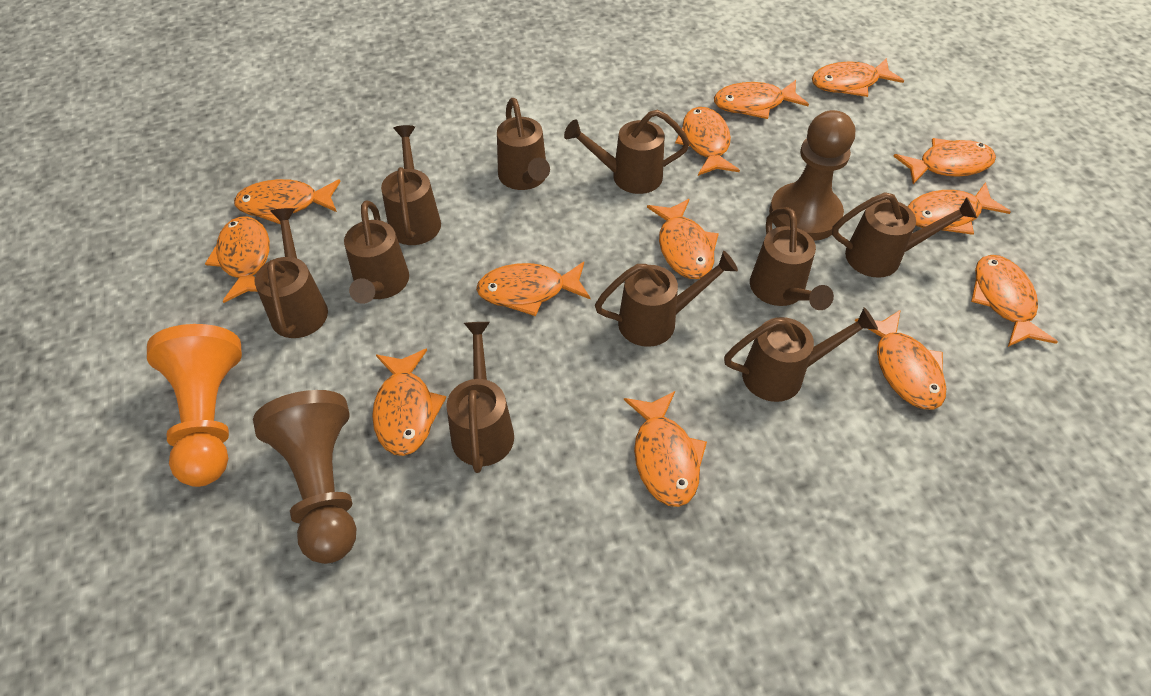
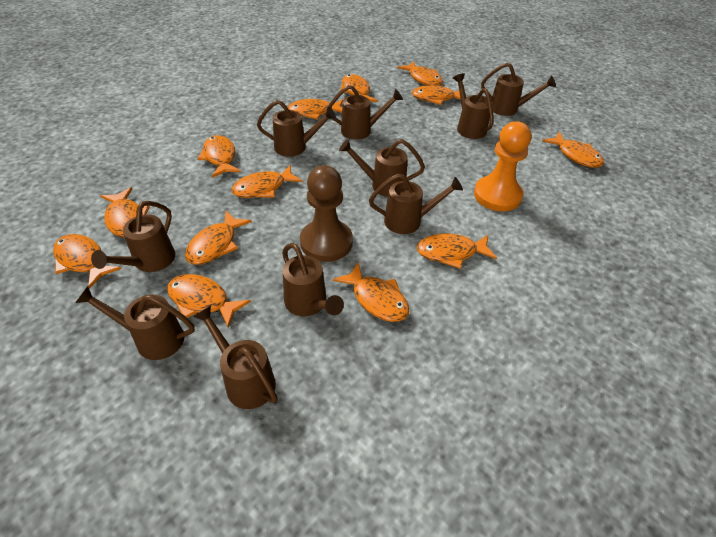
brown pawn: [253,390,356,564] [769,110,855,241] = 2 -> [300,165,353,262] = 1

